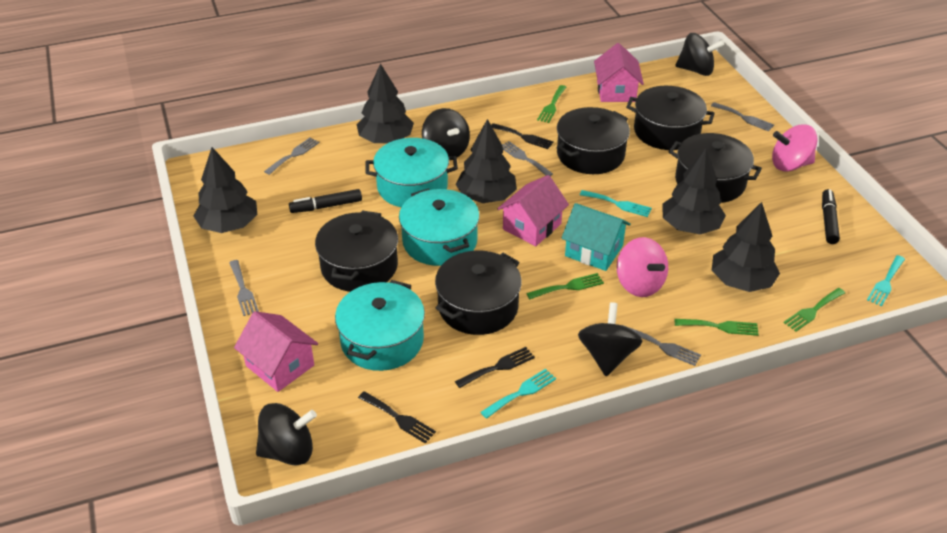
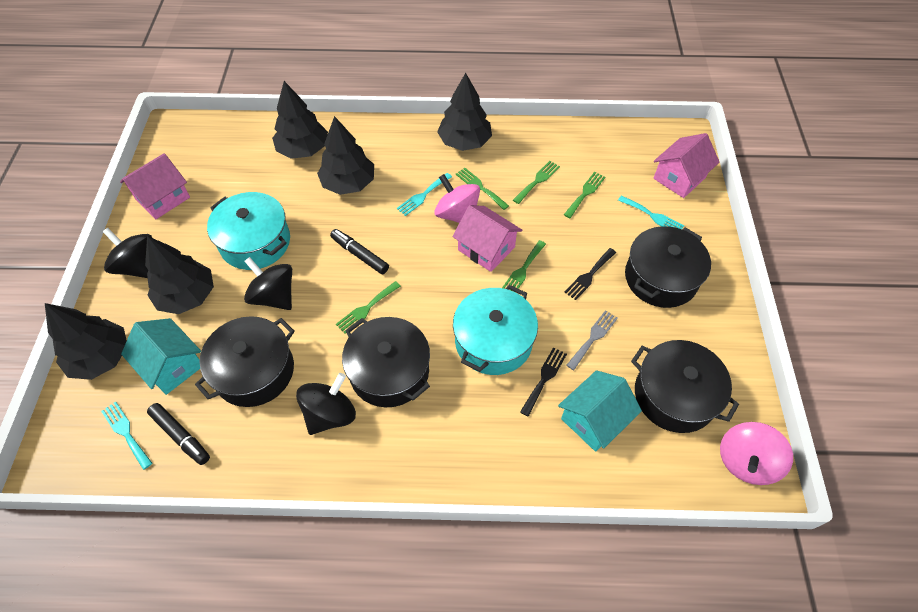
black fork: [358,391,436,443] [455,347,535,388] [491,123,554,149] = 3 -> [520,347,567,417] [565,248,616,300] = 2
black pot: [315,211,398,292] [435,251,522,335] [557,107,630,174] [626,86,715,150] [668,133,762,203] = 5 -> [195,316,295,407] [342,317,430,407] [625,226,711,308] [631,340,739,433] = 4
black spinning top: [256,403,317,466] [422,108,470,157] [578,302,643,376] [676,33,724,76] = 4 -> [103,228,152,278] [244,257,292,310] [296,373,356,435] = 3
green fork: [526,273,604,299] [537,85,566,123] [675,319,759,336] [784,288,845,332] = 4 -> [336,281,401,334] [456,168,509,210] [502,240,546,292] [513,161,560,204] [564,172,605,218] = 5
grey fork: [229,260,259,316] [264,138,319,175] [502,141,553,176] [622,325,701,366] [711,102,774,132] = 5 -> [566,310,618,370] = 1
turquoise house: [561,203,631,271] = 1 -> [121,318,201,395] [558,370,642,452] = 2
turquoise pot: [335,280,425,371] [365,138,458,207] [399,188,480,266] = 3 -> [207,192,290,270] [453,285,538,375] = 2

